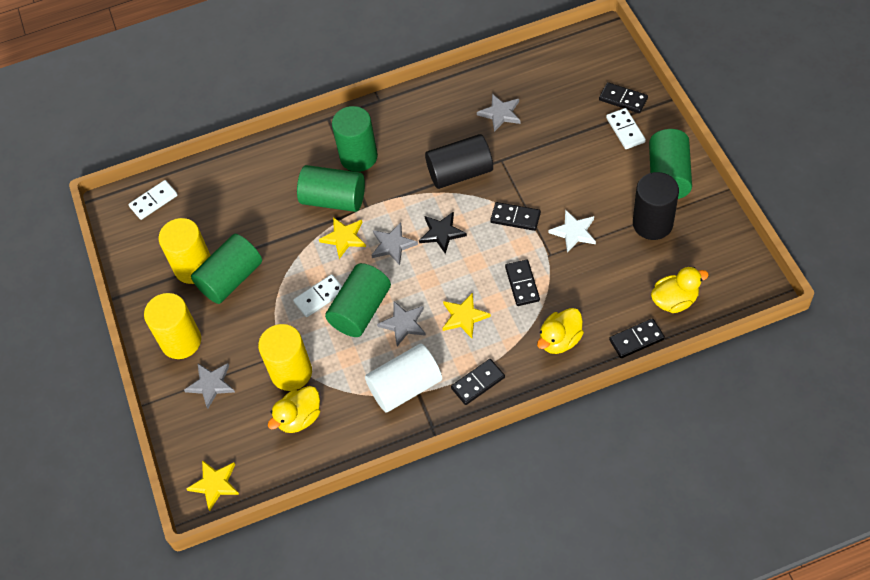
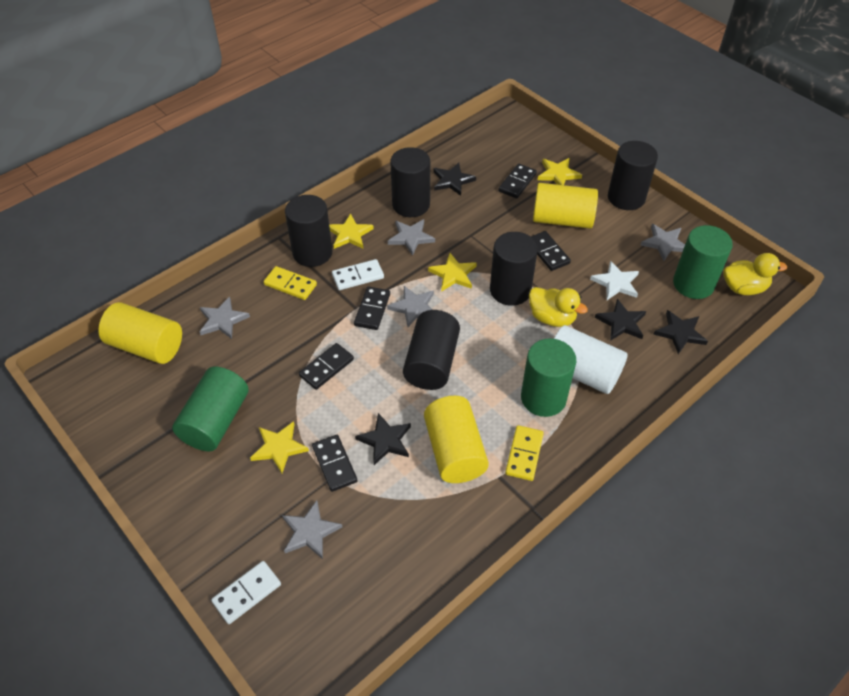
black cylinder: [425,134,493,189] [633,172,679,240] = 2 -> [285,195,333,267] [390,147,430,217] [403,310,460,390] [490,232,538,306] [608,141,658,210] = 5
black star: [419,212,467,254] = 1 -> [355,413,411,465] [433,163,476,196] [595,299,646,341] [653,310,708,354] = 4
green cylinder: [191,234,262,304] [297,165,365,212] [325,263,391,337] [332,106,378,172] [649,129,692,199] = 5 -> [172,367,249,451] [521,338,576,417] [673,225,733,299] = 3
grey star: [184,363,235,409] [371,222,418,265] [377,301,426,346] [477,94,521,132] = 4 -> [200,296,250,339] [282,500,342,559] [387,286,434,327] [388,219,435,256] [641,224,685,261] = 5
white domino: [128,180,178,220] [293,274,342,317] [606,108,646,149] = 3 -> [211,561,281,624] [332,259,384,290] = 2
yellow domino: none = 0 -> [264,266,317,300] [505,425,544,481] = 2
yellow duck: [268,386,320,433] [537,308,584,354] [651,267,709,313] = 3 -> [529,287,588,327] [723,253,787,295] = 2
yellow star: [186,460,239,511] [319,217,366,259] [442,292,491,338] = 3 -> [250,421,309,473] [329,214,374,249] [428,253,477,292] [538,158,582,185] = 4

